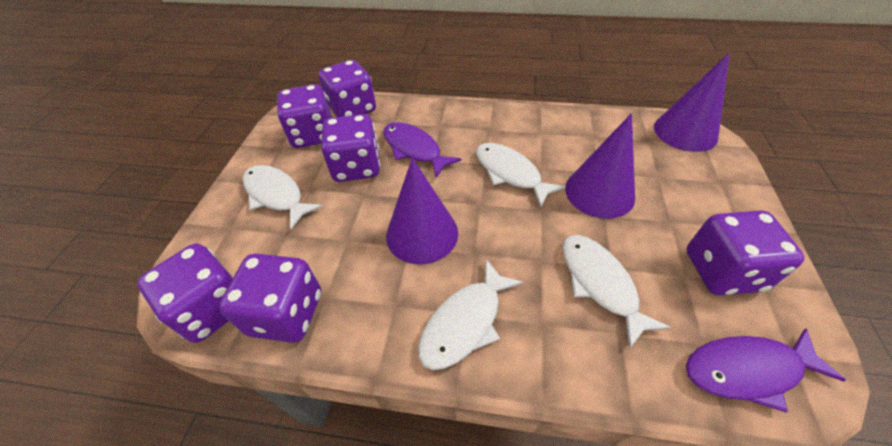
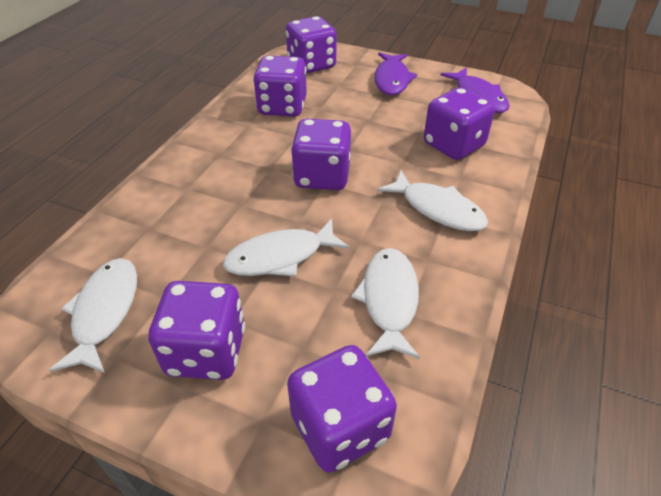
purple cone: [386,158,458,265] [565,113,635,219] [654,53,730,152] = 3 -> none = 0

